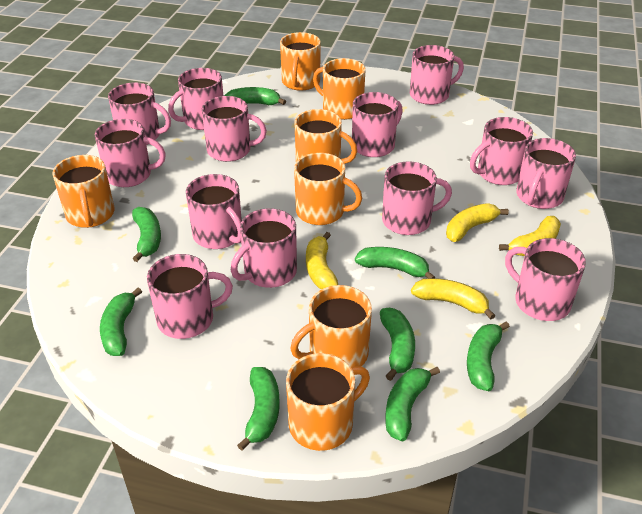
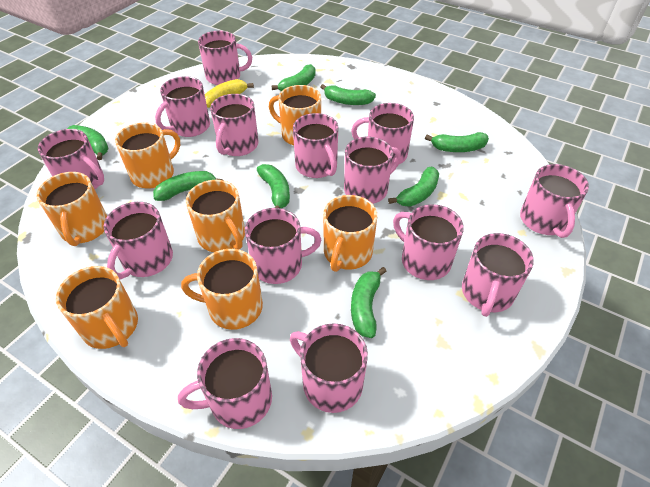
pink mug: [95,119,166,187] [108,83,171,145] [147,254,233,339] [168,68,223,130] [186,174,242,249] [202,96,267,162] [231,208,297,288] [352,92,403,157] [382,161,452,235] [410,45,464,105] [470,117,533,185] [505,238,586,321] [516,138,576,209] = 13 -> [38,129,104,189] [103,202,173,279] [155,76,210,137] [178,338,272,429] [198,31,252,85] [210,94,259,156] [245,208,321,284] [290,323,368,413] [293,113,338,178] [344,137,401,204] [351,103,414,164] [393,204,464,280] [462,233,534,317] [520,164,589,238] = 14
yellow banana: [306,232,338,289] [411,278,496,319] [446,203,509,242] [499,216,561,256] = 4 -> [205,79,254,108] = 1

